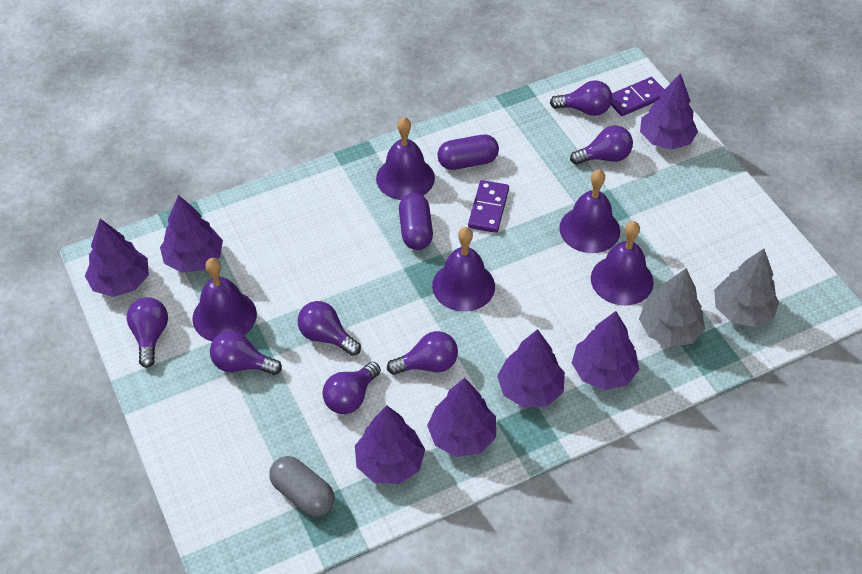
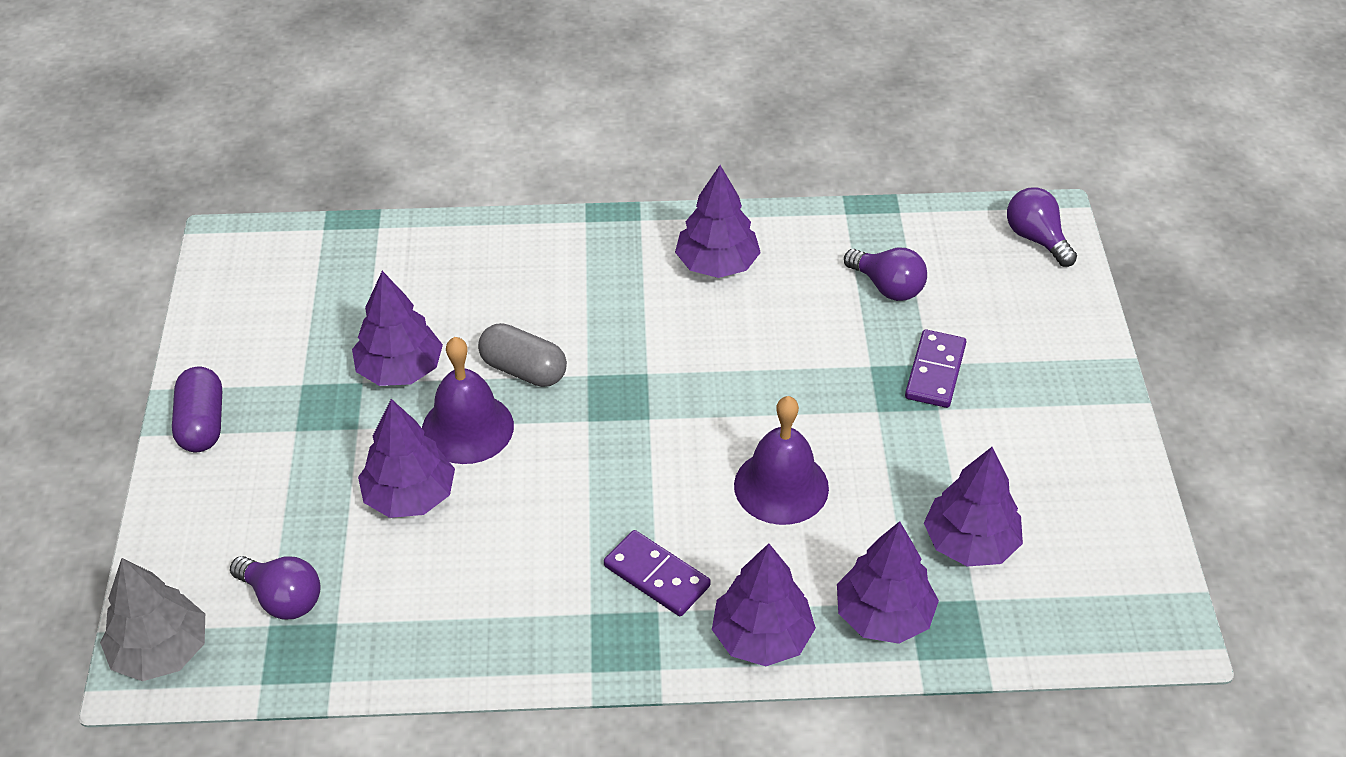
grey tree: [639,268,705,347] [714,249,780,327] = 2 -> [100,558,205,681] = 1
purple bell: [192,258,257,342] [376,117,435,200] [432,227,495,312] [559,169,620,253] [591,221,654,305] = 5 -> [422,337,514,464] [734,396,829,525] = 2
purple capsule: [399,193,433,250] [437,135,499,170] = 2 -> [172,367,222,452] = 1
purple light bulb: [127,297,168,368] [210,331,282,375] [298,301,361,356] [323,362,381,414] [387,331,458,375] [550,80,612,116] [570,125,633,165] = 7 -> [230,556,321,620] [844,248,927,301] [1007,187,1077,267] = 3
purple tree: [85,219,149,297] [160,195,223,273] [355,406,425,484] [427,378,496,457] [497,329,565,408] [572,311,639,390] [640,73,698,149] = 7 -> [352,271,443,386] [358,399,455,518] [675,165,761,278] [712,543,816,666] [837,521,939,644] [924,447,1023,567] = 6

